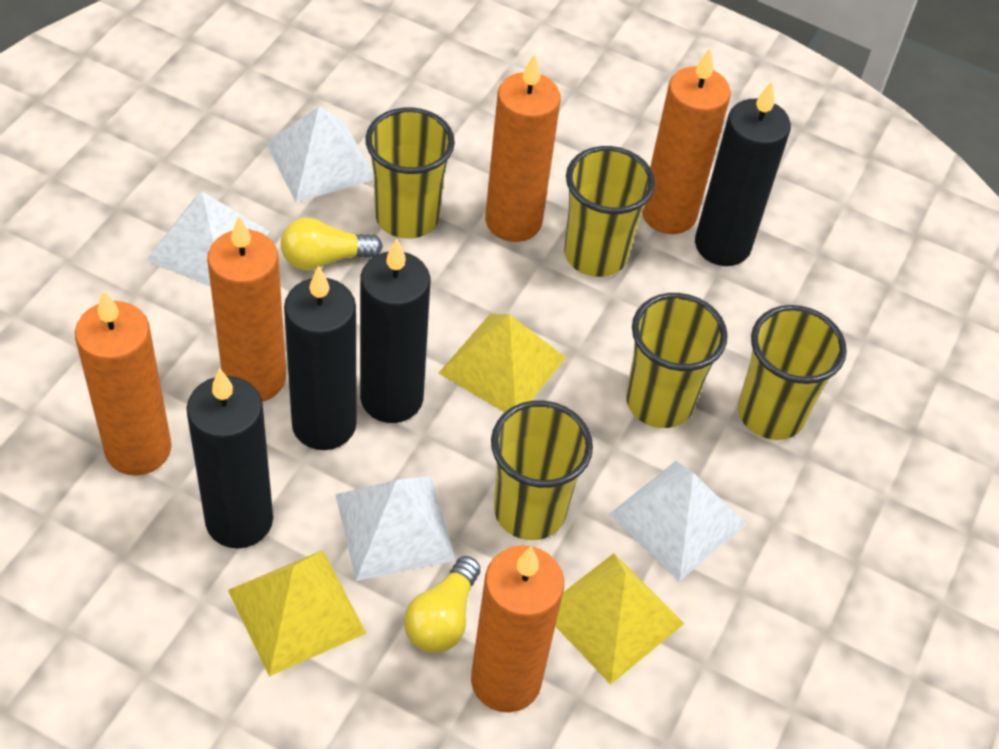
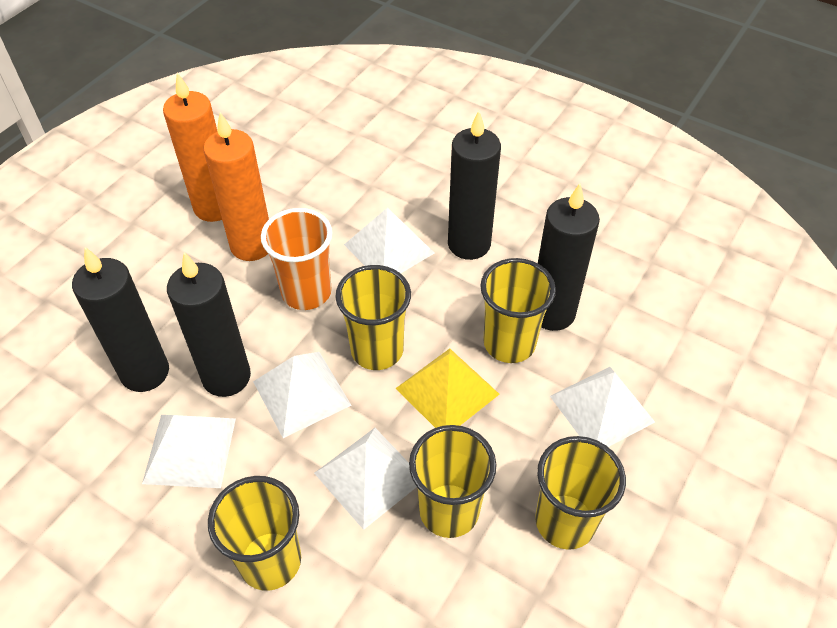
orange candle: [75,290,171,476] [207,216,286,402] [471,546,564,713] [485,53,561,242] [642,48,731,234] = 5 -> [163,72,222,222] [203,112,269,261] = 2
orange cup: none = 0 -> [261,208,333,310] = 1
white pyramid: [146,192,270,287] [266,106,374,202] [335,476,456,581] [609,461,747,581] = 4 -> [142,415,236,488] [253,352,352,438] [314,428,417,530] [344,207,434,273] [550,367,655,447] = 5
yellow light bulb: [281,218,383,271] [404,556,480,653] = 2 -> none = 0
yellow pyramid: [228,550,366,677] [439,314,566,412] [555,553,684,684] = 3 -> [396,348,500,428] = 1

